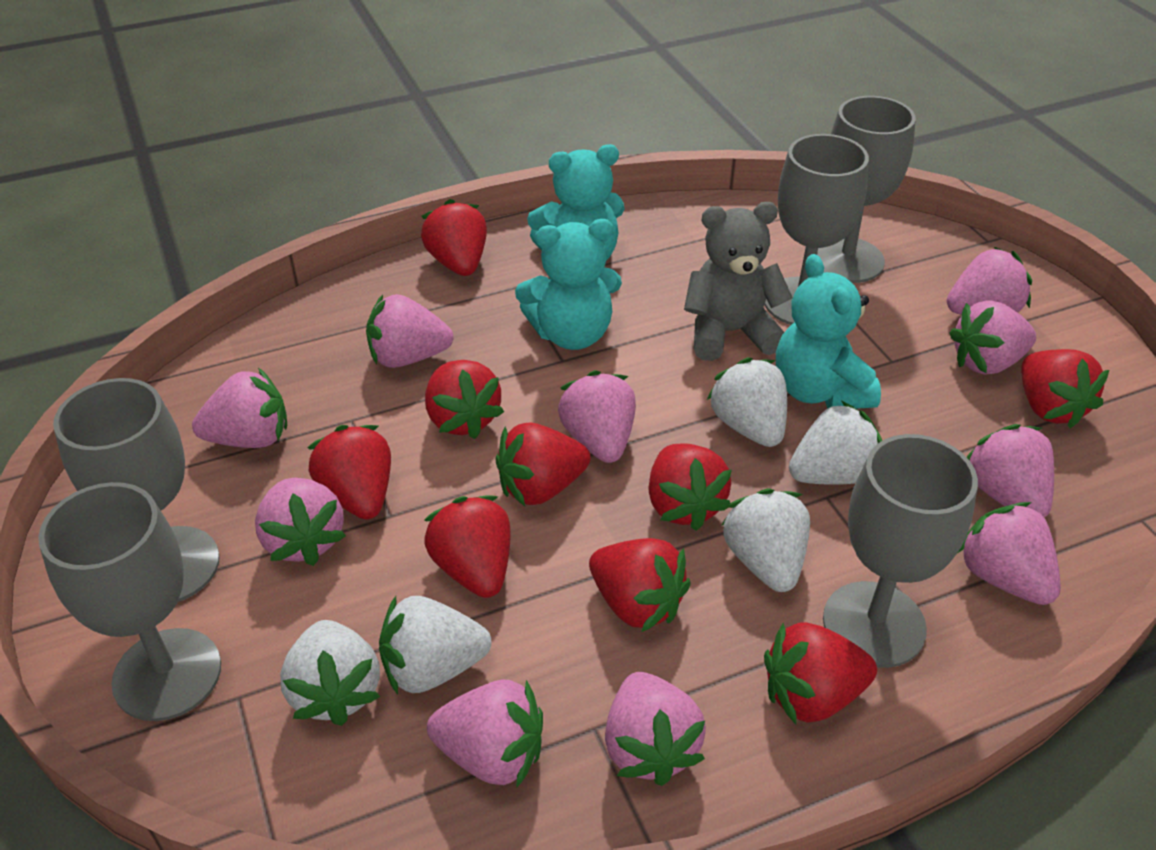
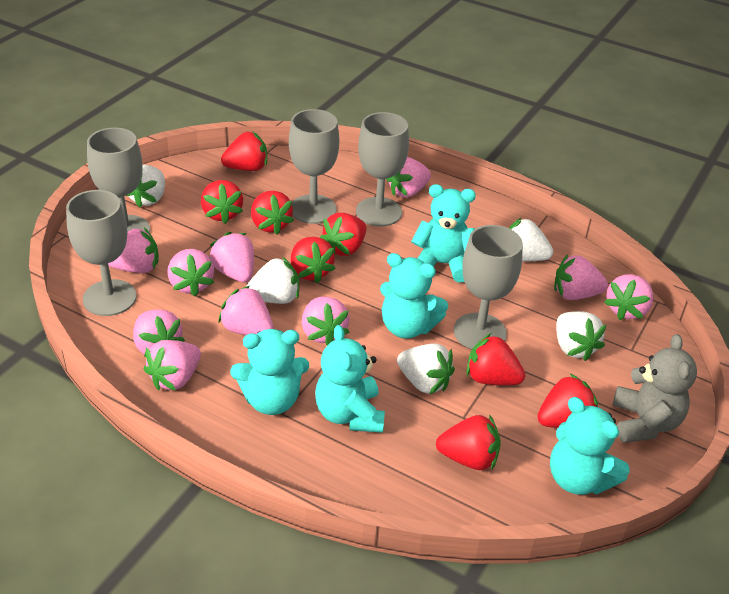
red strawberry: [307,425,391,520] [421,199,487,276] [424,496,511,598] [425,360,504,439] [495,422,590,506] [589,538,691,632] [648,444,732,531] [764,622,877,724] [1022,349,1109,429] = 9 -> [201,180,243,224] [221,132,267,171] [251,191,294,235] [291,237,336,283] [320,213,366,256] [436,415,501,470] [467,333,525,385] [537,374,598,428] = 8
turquoise teddy bear: [515,219,622,350] [527,144,625,261] [776,254,881,409] = 3 -> [230,329,309,415] [315,325,385,433] [380,253,448,339] [411,184,476,282] [550,397,630,495] = 5

